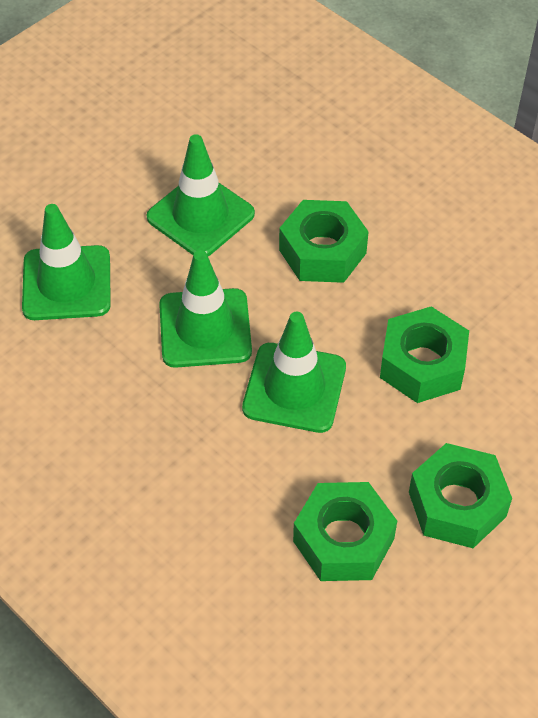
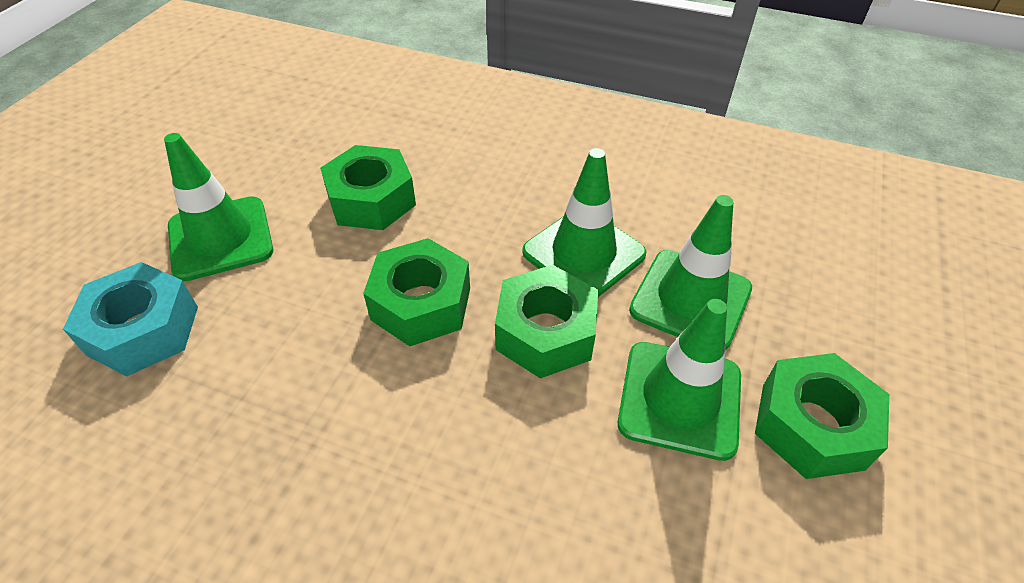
turquoise nut: none = 0 -> [63,262,198,376] = 1

